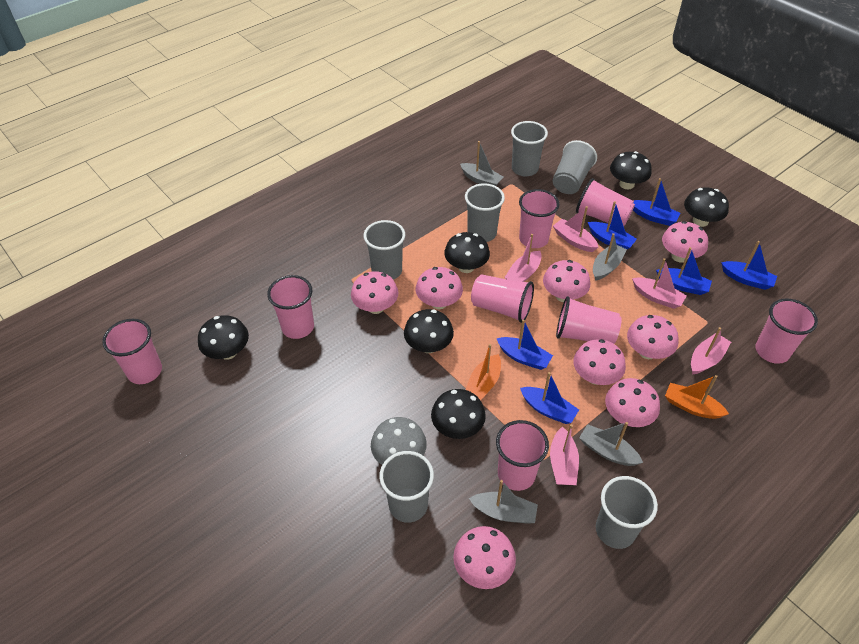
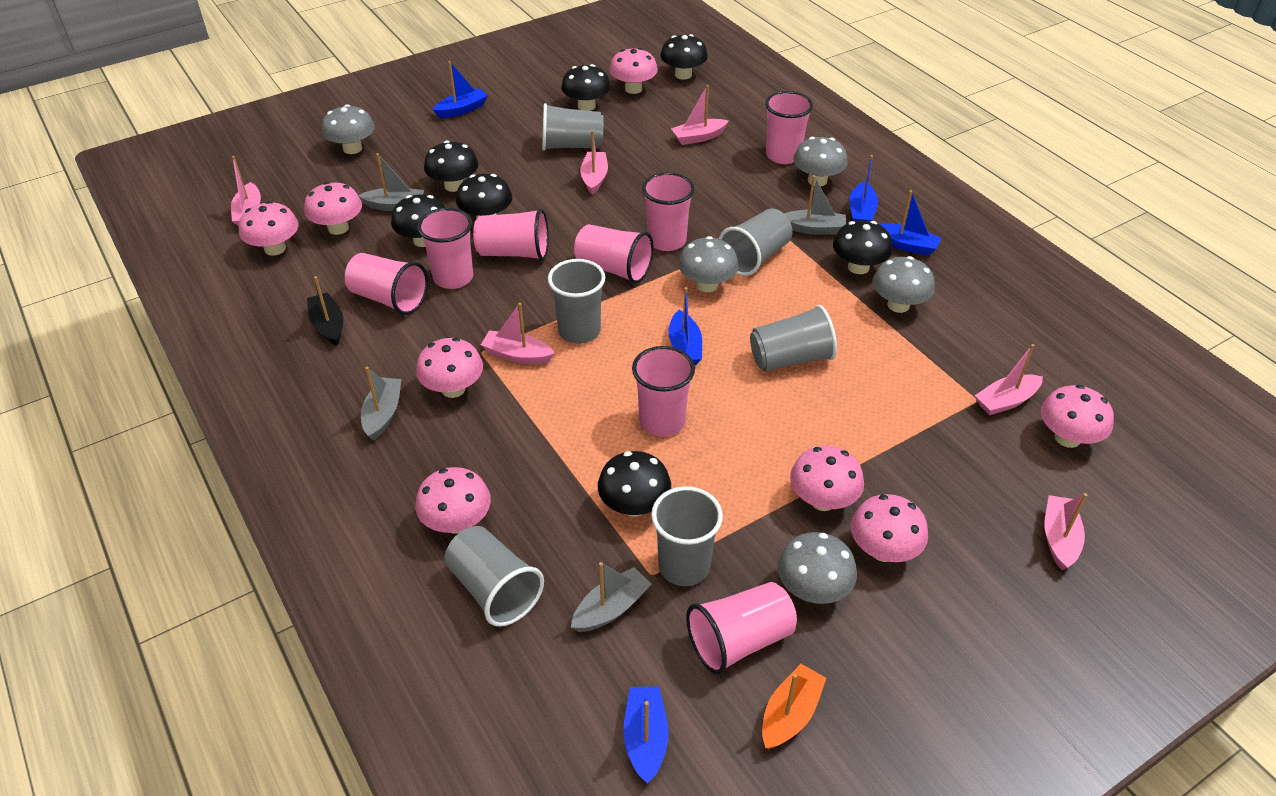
black boat: none = 0 -> [307,276,343,346] = 1
black mushroom: [198,315,249,360] [404,309,454,353] [431,389,486,439] [444,232,490,273] [610,151,652,189] [684,187,729,227] = 6 -> [391,194,445,247] [424,141,479,192] [456,174,512,220] [561,64,611,111] [598,451,671,517] [660,34,708,80] [833,220,893,274] = 7
blue boat: [496,319,553,370] [520,372,579,424] [588,201,637,249] [633,178,681,226] [656,247,712,295] [721,241,777,290] = 6 -> [433,61,488,118] [623,687,669,784] [669,287,702,365] [849,155,878,221] [879,190,941,255] = 5
grey mushroom: [371,417,427,465] = 1 -> [322,104,375,154] [678,236,739,292] [778,532,857,604] [793,137,848,186] [873,256,935,313] = 5
orange boat: [466,344,501,401] [665,375,729,419] = 2 -> [762,664,826,749] = 1
pink boat: [504,234,542,282] [550,424,579,485] [553,206,598,252] [632,258,687,309] [691,327,731,374] = 5 -> [231,156,261,226] [481,303,555,364] [580,130,608,195] [671,85,728,145] [975,344,1043,415] [1045,493,1087,570] = 6

